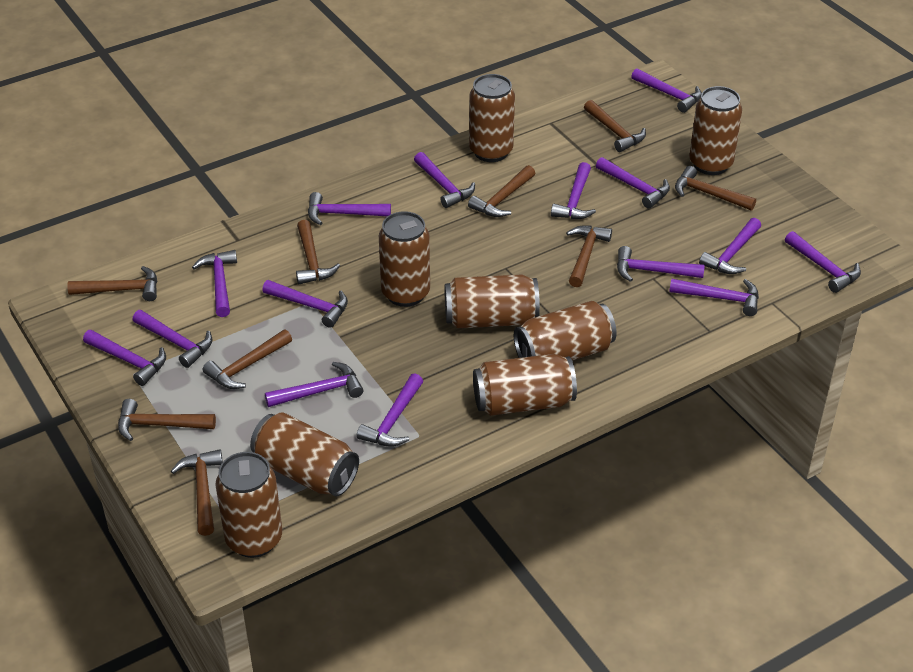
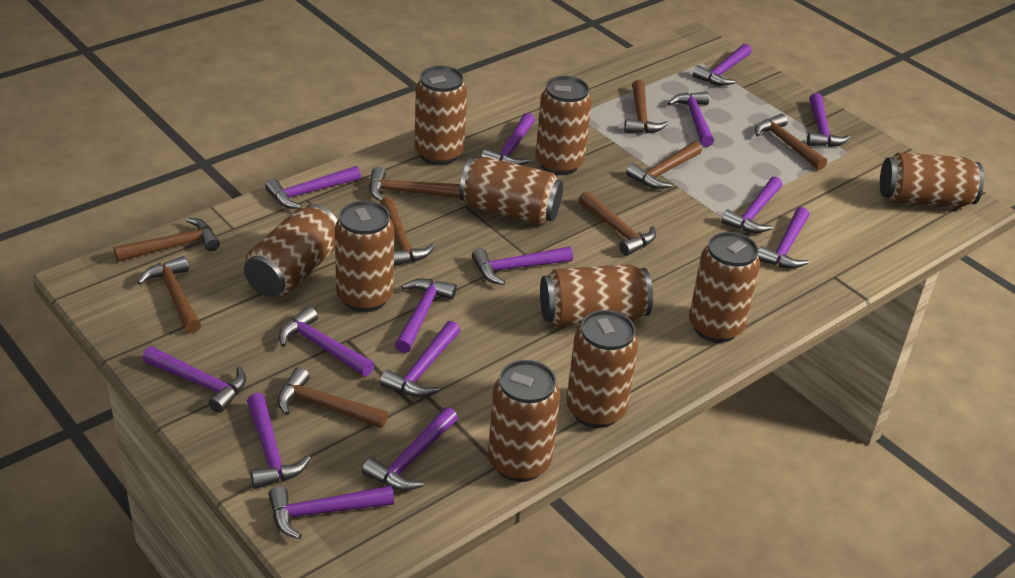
brown can: [216,452,282,558] [250,412,359,497] [379,211,430,307] [445,274,540,328] [469,74,515,162] [473,354,577,416] [514,301,617,360] [689,86,742,175] = 8 -> [244,204,338,297] [335,201,394,312] [414,66,467,165] [459,157,563,225] [488,360,560,482] [535,76,592,175] [540,264,653,327] [566,310,638,428] [689,232,760,343] [880,153,984,207] = 10

